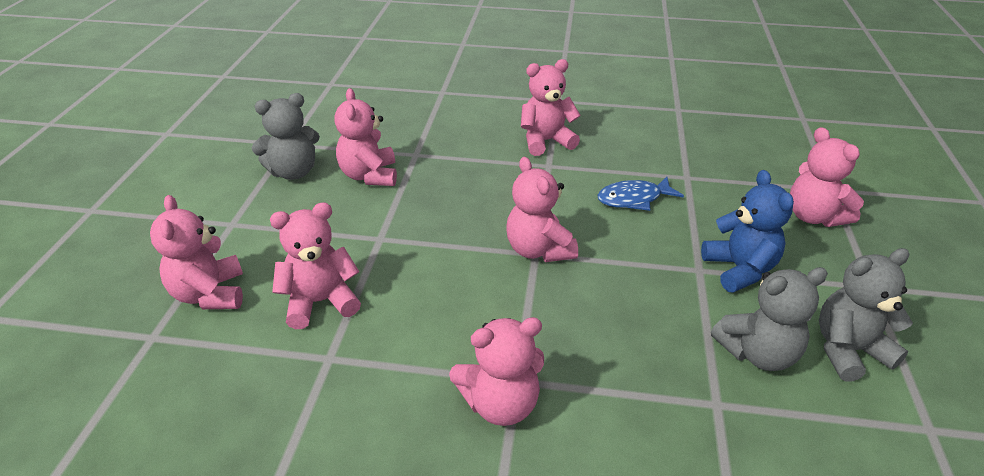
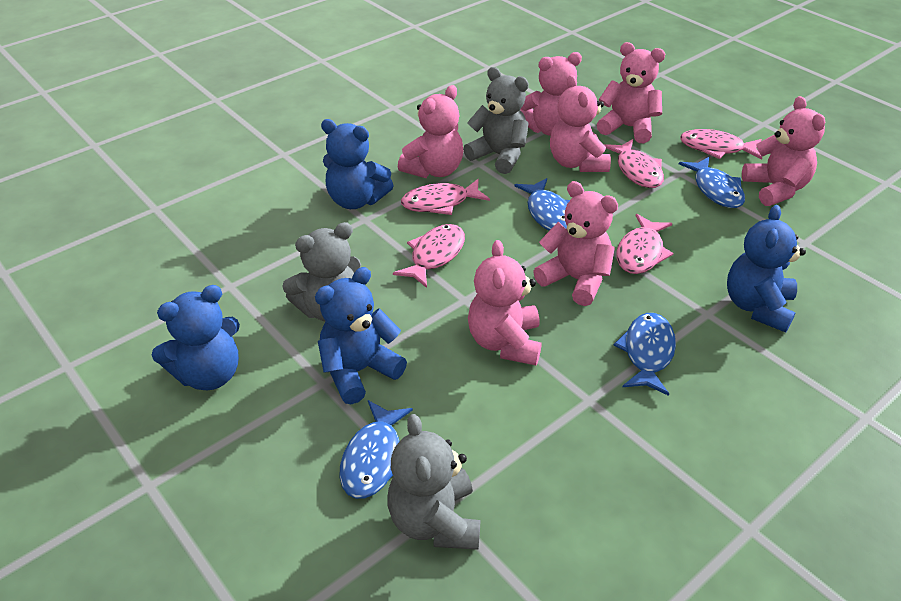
blue fish: [597,177,684,211] = 1 -> [339,400,413,499] [514,178,570,231] [614,313,676,396] [679,157,745,208] = 4
blue teddy bear: [701,170,794,293] = 1 -> [152,285,240,390] [315,267,407,404] [321,119,394,209] [727,205,806,332] = 4
pink fish: none = 0 -> [393,224,465,288] [401,179,490,215] [604,139,664,188] [616,214,674,274] [680,129,762,159] = 5

